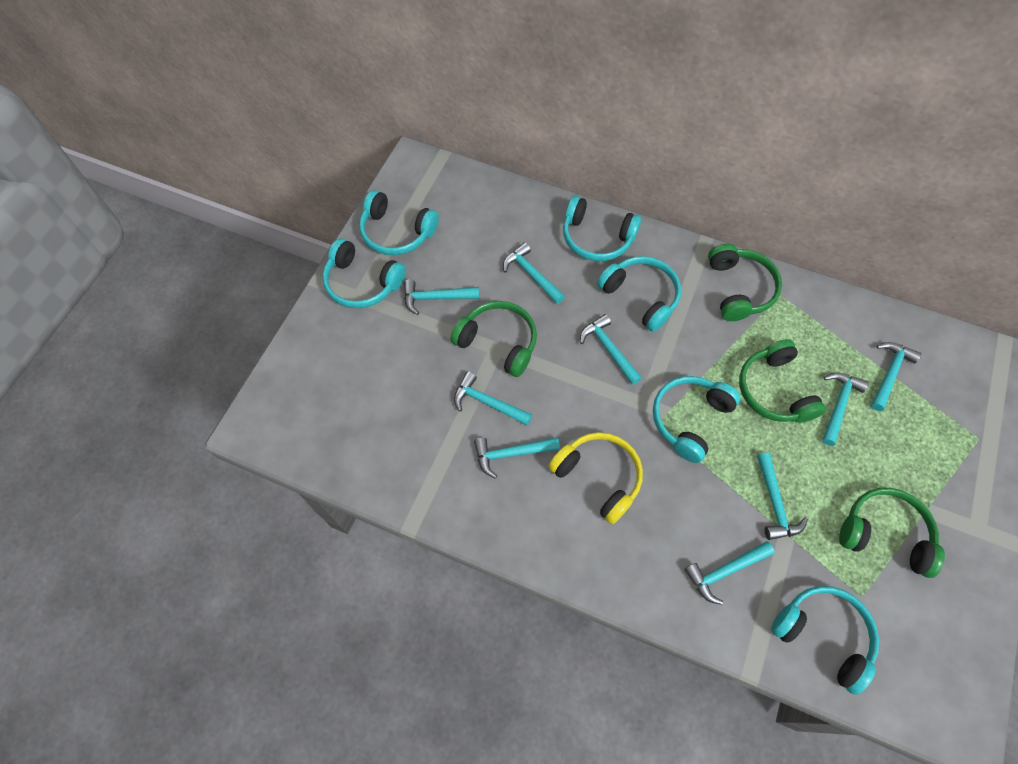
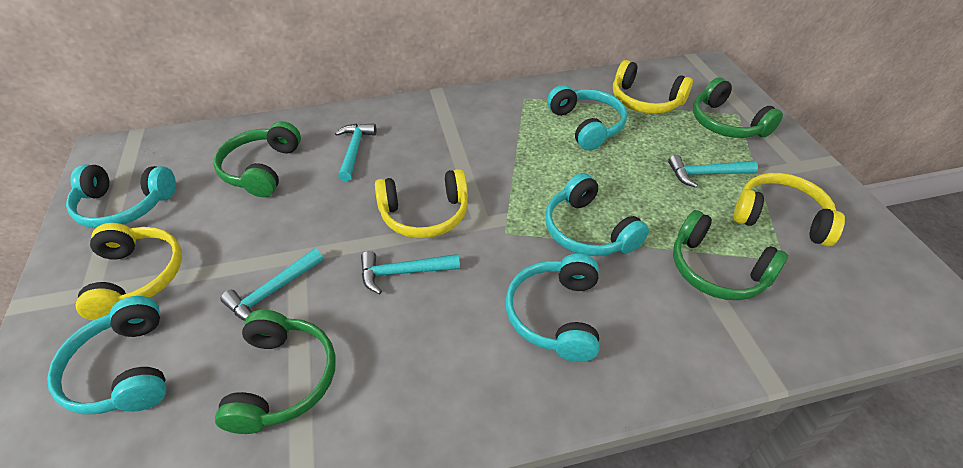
turquoise hammer: [404,279,479,315] [454,371,532,425] [474,437,560,479] [503,242,565,304] [580,314,642,385] [684,541,775,605] [757,453,808,540] [822,372,869,446] [871,342,921,411] = 9 -> [221,248,324,321] [335,123,376,181] [361,251,460,294] [668,155,758,188] = 4
turquoise headphones: [322,238,406,308] [359,190,439,255] [563,196,641,261] [597,256,681,332] [653,376,741,463] [771,586,879,695] = 6 -> [47,296,166,415] [66,164,176,228] [506,254,600,362] [545,173,649,256] [547,85,627,150] = 5
yellow headphones: [548,432,643,524] = 1 -> [76,223,182,321] [375,169,468,238] [613,60,693,114] [733,173,845,247] = 4

